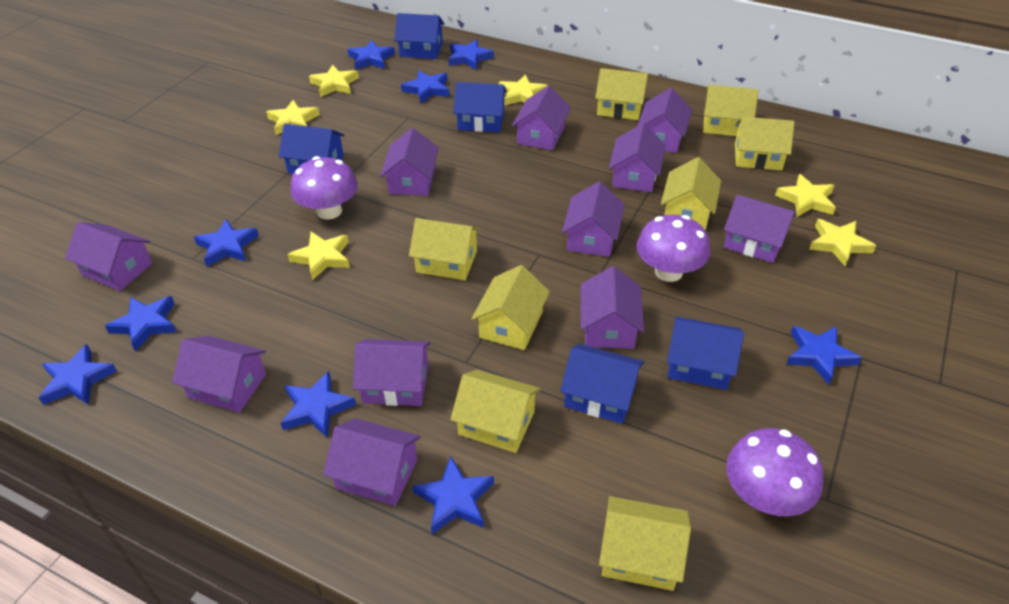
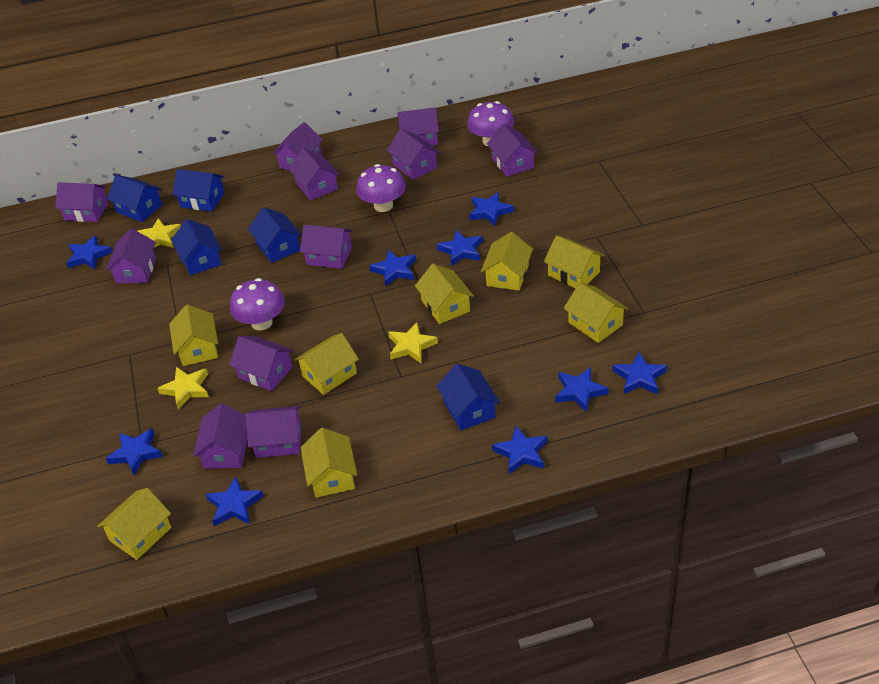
yellow star: [266,100,320,135] [287,232,350,281] [309,65,359,97] [499,74,548,106] [775,174,836,217] [809,219,876,267] = 6 -> [137,218,181,248] [157,367,209,409] [388,322,438,363] = 3

